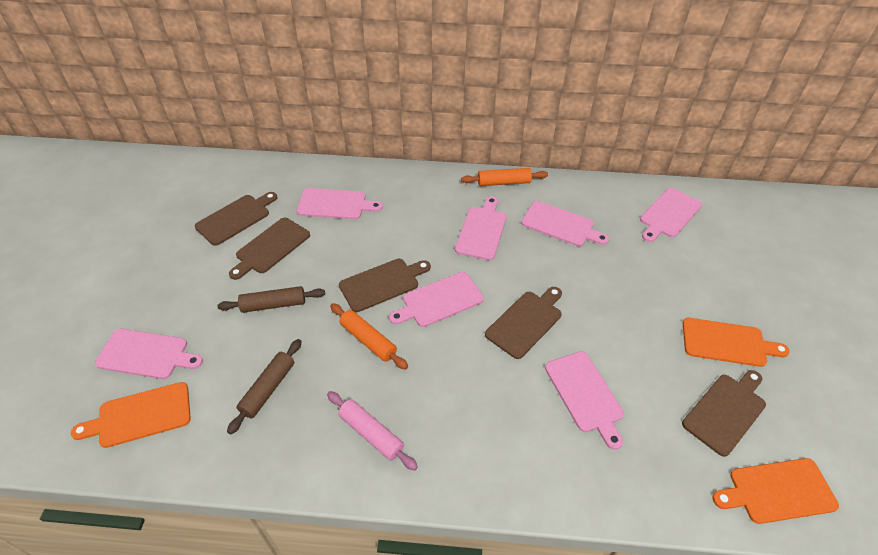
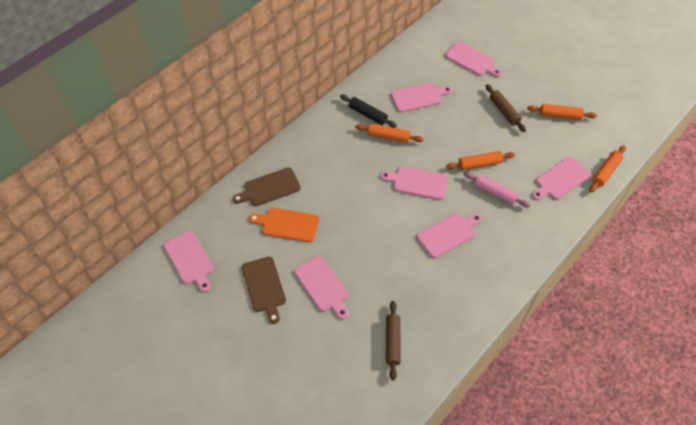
black rolling pin: none = 0 -> [340,95,397,128] = 1
brown cutting board: [195,192,277,246] [229,218,310,280] [339,259,431,312] [485,287,562,359] [682,370,766,457] = 5 -> [233,167,301,206] [242,256,286,324] = 2
orange cutting board: [71,382,191,448] [683,318,790,367] [712,458,839,524] = 3 -> [249,208,319,242] = 1
orange rolling pin: [330,303,408,370] [461,168,548,186] = 2 -> [355,123,423,143] [446,151,515,170] [527,104,597,120] [589,145,626,193] = 4

